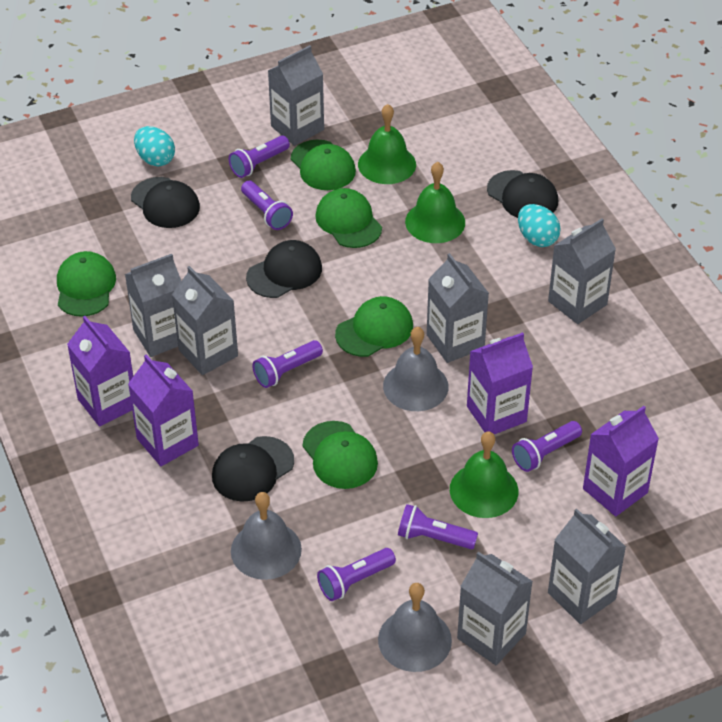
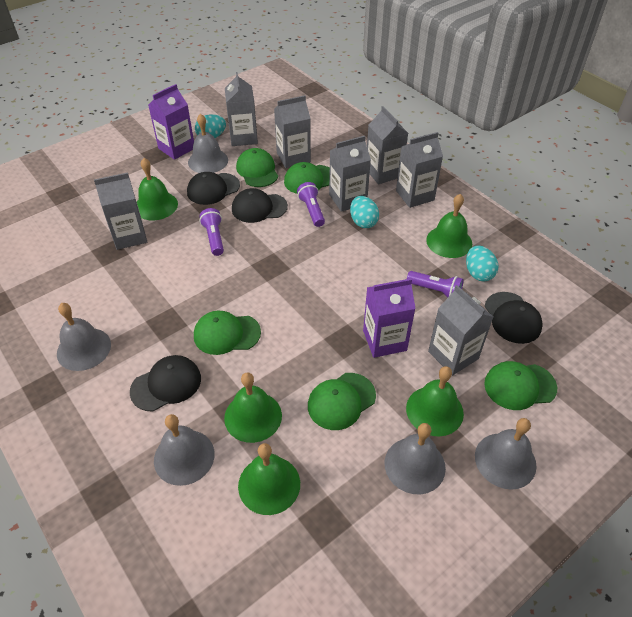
green bell: [358,104,416,184] [405,162,465,243] [450,431,518,518] = 3 -> [137,158,178,220] [224,372,282,443] [238,443,300,515] [406,366,464,436] [426,194,472,258] = 5
grey bell: [231,492,302,580] [378,583,452,672] [383,327,448,411] = 3 -> [57,303,111,371] [154,414,215,486] [188,114,228,173] [385,423,446,494] [475,418,537,490] = 5
purple carton: [67,316,133,427] [128,354,199,466] [467,332,533,434] [583,406,659,517] = 4 -> [148,84,194,160] [363,278,416,358] = 2
purple flashlight: [229,135,290,178] [241,181,293,230] [252,340,323,388] [317,548,396,601] [398,504,478,549] [512,421,582,472] = 6 -> [199,208,224,256] [297,182,325,227] [407,271,464,297] = 3
turquoise egg: [134,126,175,167] [518,204,561,247] = 2 -> [195,114,226,138] [350,196,379,228] [466,245,498,282] = 3

